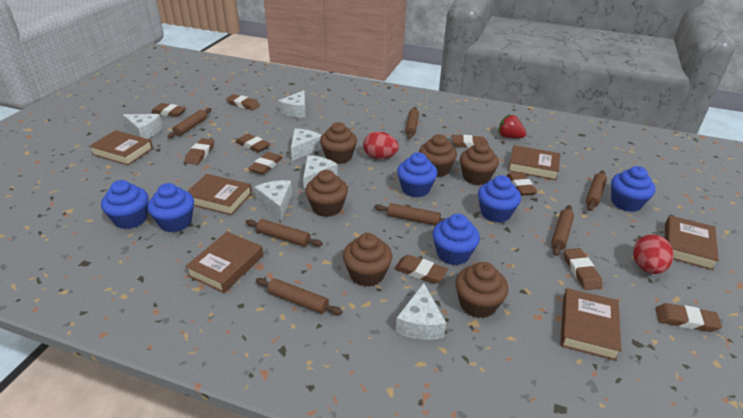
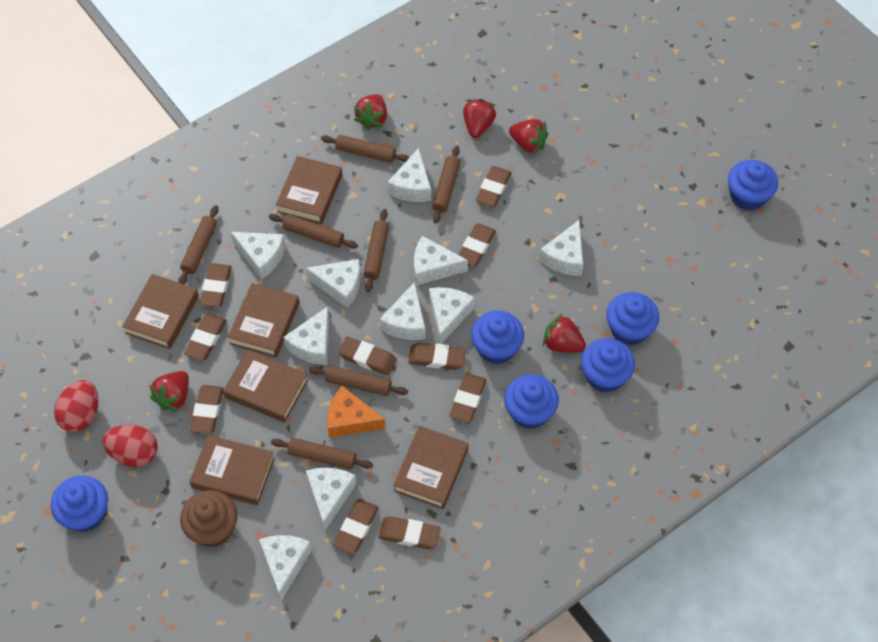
brown cupcake: [305,170,348,217] [320,122,357,164] [343,233,392,287] [419,134,457,177] [455,262,509,318] [460,141,499,185] = 6 -> [180,490,238,547] = 1
orange cheese: none = 0 -> [327,386,386,438] = 1
red strawberry: [498,114,526,138] = 1 -> [149,371,189,411] [354,94,387,130] [463,99,496,138] [509,119,548,154] [543,314,586,353] = 5
white cheese: [123,114,163,139] [254,180,292,220] [278,90,306,117] [291,129,322,161] [303,155,338,192] [396,283,446,340] = 6 -> [231,232,286,279] [259,535,312,601] [284,306,329,365] [305,259,361,308] [306,468,356,531] [380,282,426,340] [387,148,431,202] [414,236,468,285] [429,287,474,344] [539,220,583,276] = 10

